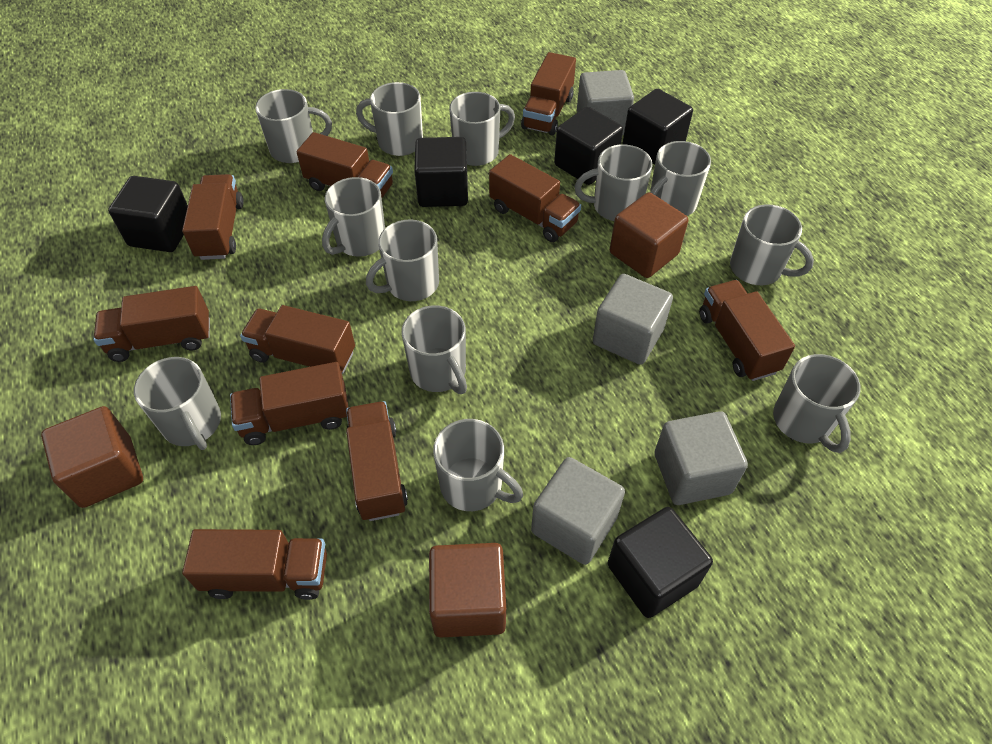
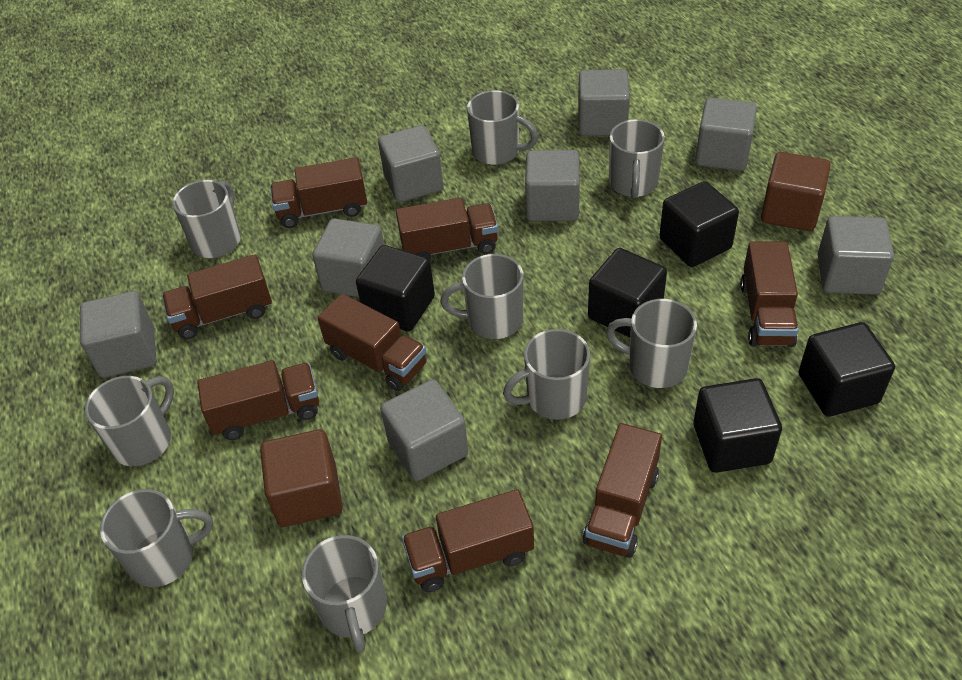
brown cube: [41,406,143,508] [429,543,506,637] [610,192,688,278] = 3 -> [260,429,343,527] [761,152,831,231] = 2
brown truck: [93,286,210,362] [182,174,244,260] [182,529,327,600] [230,362,349,445] [240,305,355,374] [297,132,393,198] [346,401,408,521] [489,154,581,242] [521,52,576,136] [699,280,795,381] = 10 -> [162,254,272,339] [197,360,319,440] [270,157,367,228] [318,294,427,391] [396,198,498,260] [402,489,534,592] [582,423,662,558] [740,241,799,347] = 8
grey cube: [531,457,625,565] [577,70,634,135] [592,274,673,365] [654,411,748,505] = 4 -> [80,291,156,378] [312,219,384,297] [378,125,443,202] [380,379,468,481] [525,150,580,221] [578,69,630,136] [695,98,757,171] [817,216,894,295] = 8
grey mug: [134,357,221,450] [255,89,332,163] [322,177,385,257] [356,82,423,156] [366,219,439,301] [401,305,467,394] [433,419,523,511] [449,92,515,166] [574,144,653,221] [650,141,711,216] [730,204,814,285] [773,354,861,453] = 12 -> [85,376,174,466] [100,489,213,587] [172,180,241,258] [302,535,387,653] [440,254,523,339] [467,90,538,165] [503,329,590,420] [606,299,697,388] [609,119,665,198] = 9

